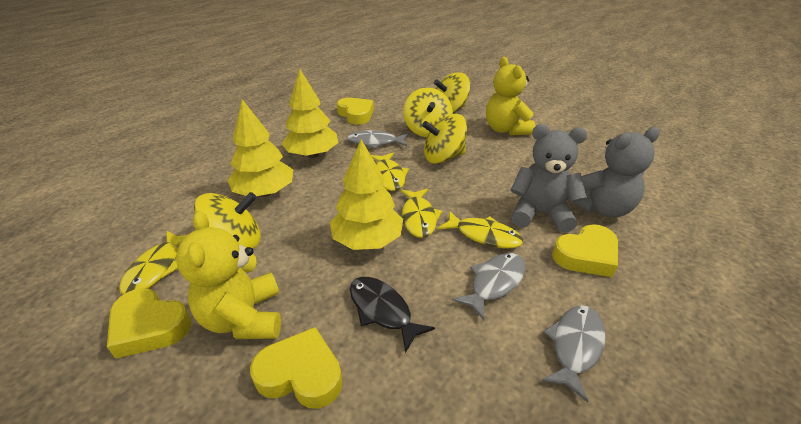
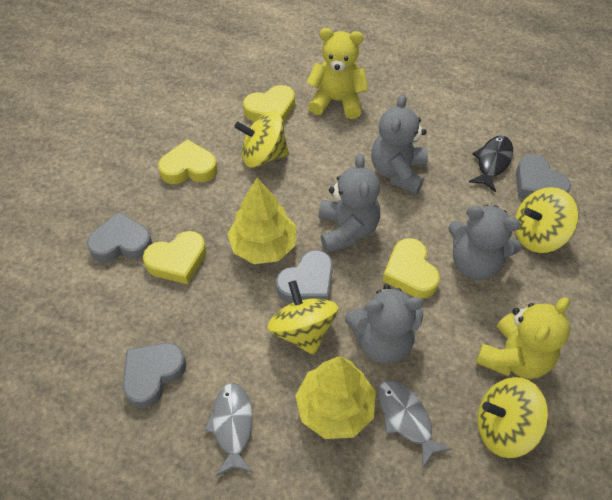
grey fish: [347,130,408,149] [452,253,525,320] [542,305,606,403] = 3 -> [204,383,253,476] [378,380,452,467] = 2
grey heart: none = 0 -> [87,212,153,262] [123,343,186,408] [276,250,333,303] [516,154,571,199] = 4
grey teddy bear: [510,124,587,233] [567,127,660,218] = 2 -> [319,153,380,253] [345,285,424,364] [371,94,428,194] [448,205,522,280] = 4
yellow fish: [119,231,187,295] [371,152,409,191] [401,188,442,238] [438,211,523,248] = 4 -> none = 0
yellow tree: [228,99,293,197] [281,68,338,158] [330,139,403,250] = 3 -> [228,178,296,264] [295,356,376,439] = 2

